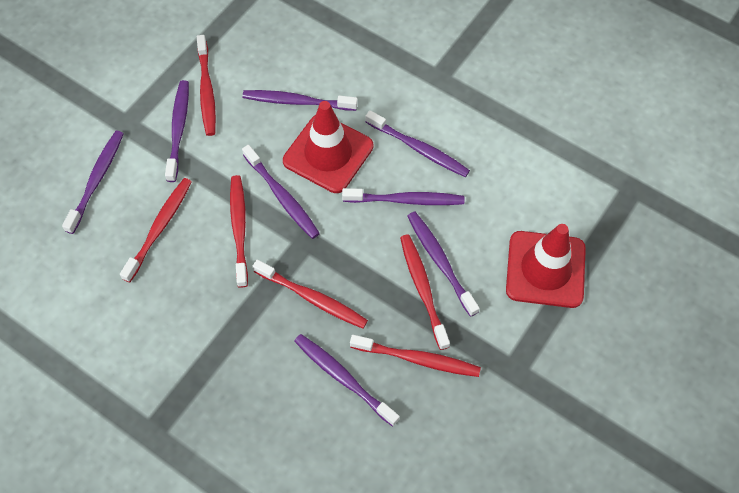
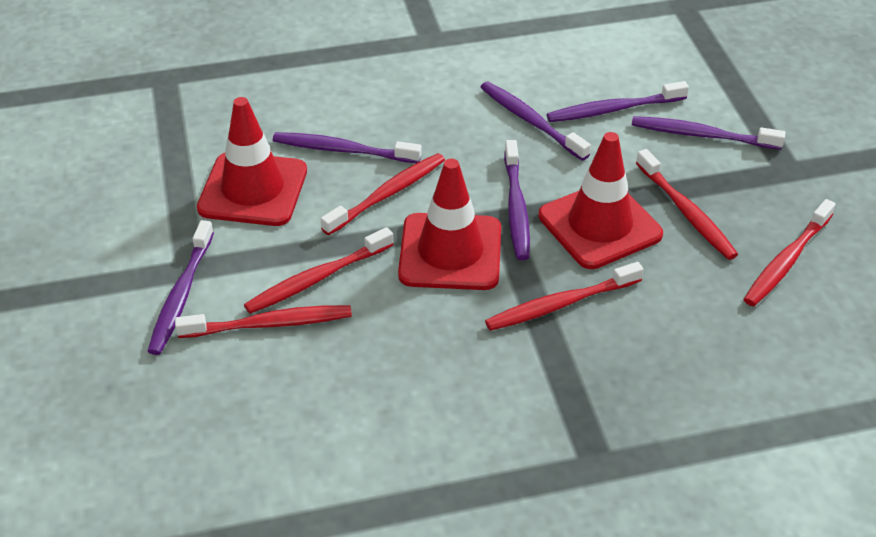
purple toothbrush: [62,130,124,234] [165,80,189,182] [242,145,320,239] [243,90,358,111] [294,334,400,427] [342,188,464,205] [366,110,470,177] [407,212,479,317] = 8 -> [148,220,214,355] [273,132,422,163] [481,82,591,161] [504,140,530,260] [547,81,689,122] [632,116,785,150] = 6
red traffic cone: [283,101,373,193] [506,224,586,308] = 2 -> [197,97,307,226] [398,159,501,290] [538,132,663,269] = 3

